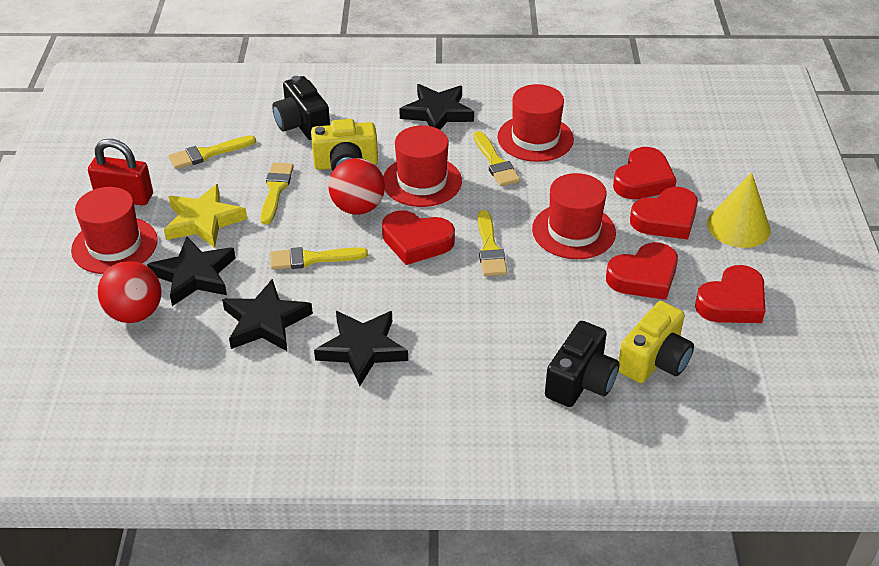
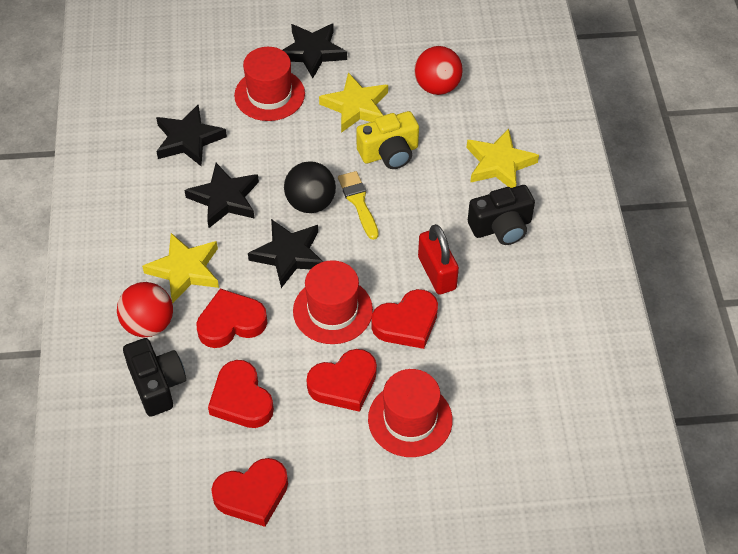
black ball: none = 0 -> [284,161,336,213] = 1
red hat: [71,187,158,274] [383,125,462,207] [497,84,574,162] [532,173,616,259] = 4 -> [234,47,305,121] [293,260,373,344] [368,369,453,457] = 3
yellow brush: [169,135,256,169] [260,162,294,225] [270,247,368,270] [473,131,520,186] [478,210,507,276] = 5 -> [338,171,379,240] = 1
yellow camera: [311,119,378,171] [619,301,694,383] = 2 -> [356,111,419,169] = 1
yellow cone: [707,172,771,248] = 1 -> none = 0
yellow star: [164,184,247,248] = 1 -> [142,233,219,303] [319,73,388,133] [467,128,539,188] = 3

